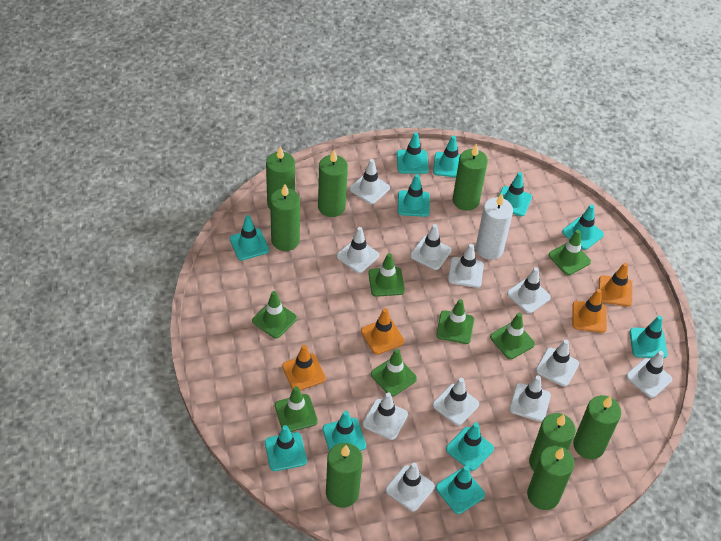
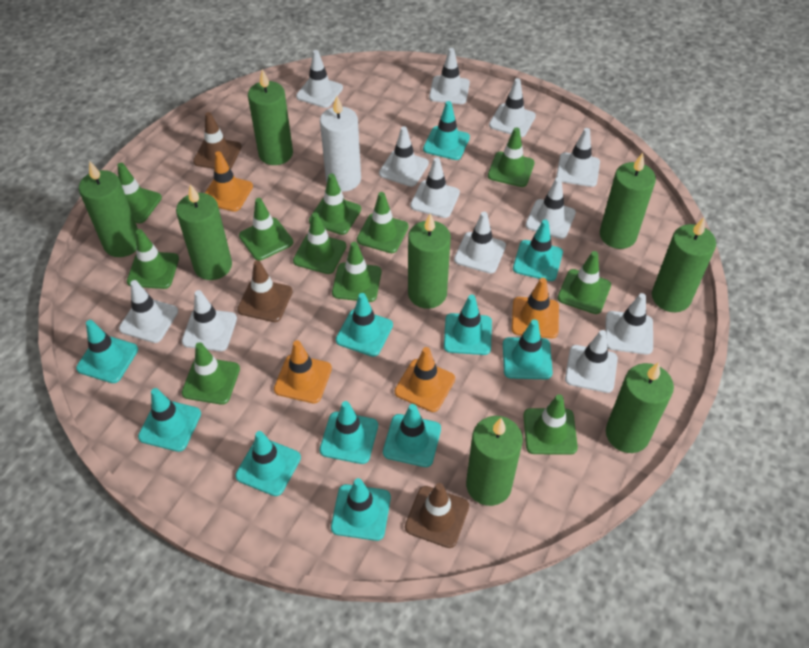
brown traffic cone: none = 0 -> [193,112,242,169] [237,260,293,322] [405,483,469,548] = 3
green traffic cone: [252,291,297,338] [275,386,318,432] [368,253,405,297] [371,349,417,397] [436,299,474,344] [490,313,535,359] [549,230,591,275] = 7 -> [118,163,162,223] [127,229,179,289] [182,342,240,405] [239,198,293,261] [293,212,346,274] [309,173,361,235] [332,242,381,302] [357,192,409,253] [488,127,535,187] [523,394,578,455] [557,251,611,314] = 11
white traffic cone: [336,227,379,273] [349,159,390,204] [362,392,408,440] [385,463,435,511] [410,224,451,270] [432,378,479,426] [448,244,484,288] [507,267,551,314] [509,375,551,422] [536,340,579,387] [626,351,672,398] = 11 -> [119,280,178,343] [182,290,237,351] [296,50,343,108] [379,126,429,187] [410,157,460,218] [429,48,470,104] [454,212,506,274] [489,78,536,137] [525,178,576,239] [556,128,600,187] [565,330,618,393] [605,293,653,355] = 12

